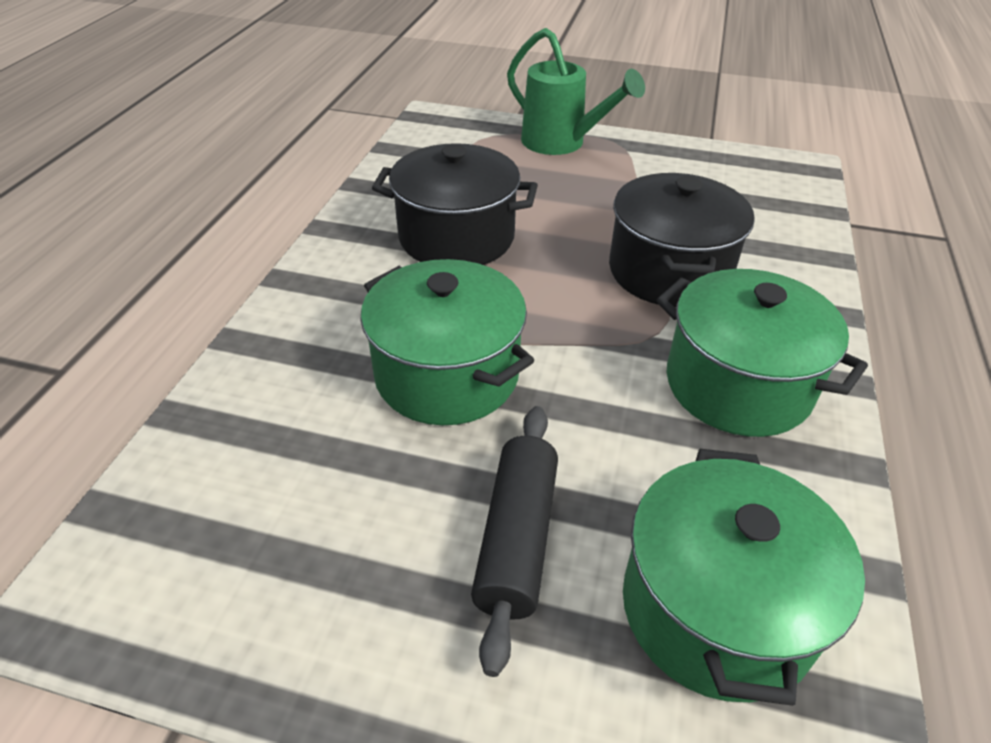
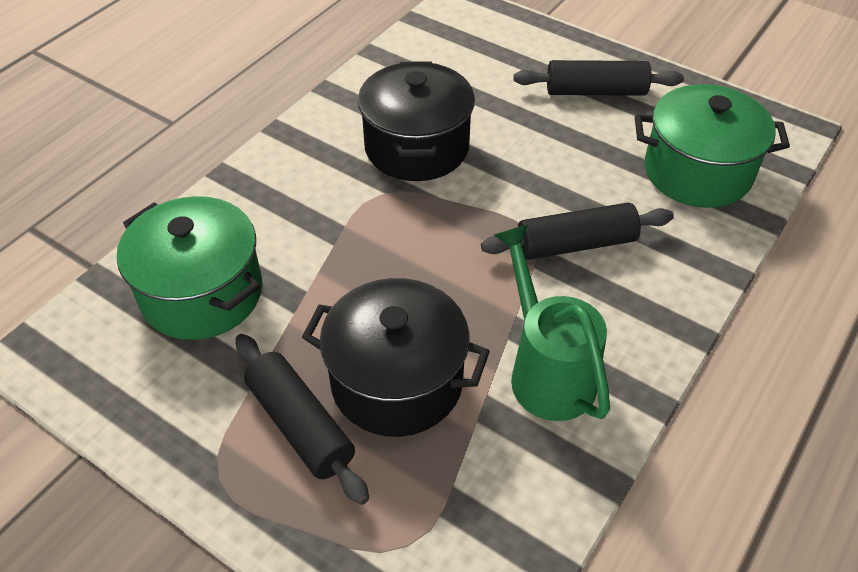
black rolling pin: [471,406,558,677] = 1 -> [235,334,369,505] [481,202,674,260] [514,60,684,96] = 3
green pot: [360,259,535,425] [623,449,865,706] [656,269,868,437] = 3 -> [117,196,262,340] [635,84,790,208] = 2

